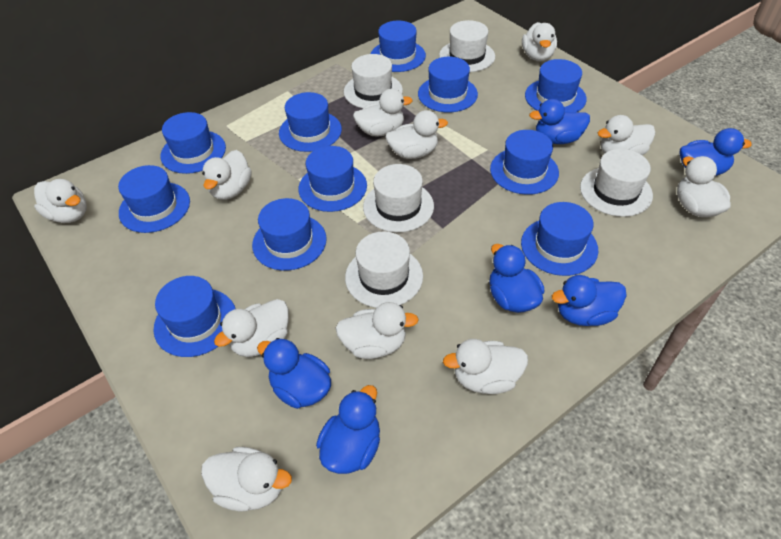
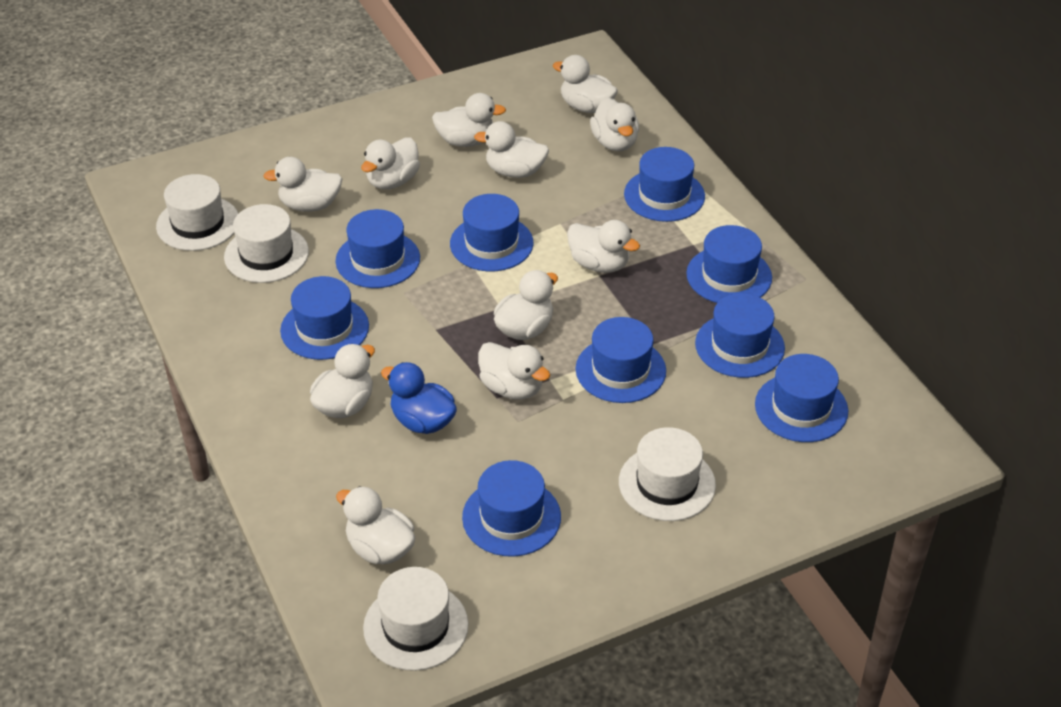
blue duck: [257,338,331,409] [316,385,380,474] [489,244,545,313] [529,99,590,144] [552,275,627,326] [679,128,752,176] = 6 -> [381,362,457,434] = 1
blue hat: [118,165,190,233] [154,276,236,357] [160,112,226,174] [252,198,327,271] [279,92,342,152] [298,146,367,212] [371,21,426,72] [418,57,478,112] [490,130,559,195] [521,202,598,276] [525,59,587,112] = 11 -> [280,276,369,360] [335,209,420,288] [450,194,533,271] [462,460,561,557] [576,317,666,403] [624,147,705,222] [686,225,772,303] [695,293,785,378] [755,354,848,442] = 9
white hat: [344,54,403,108] [345,231,423,308] [363,164,434,233] [439,20,495,72] [580,149,653,217] = 5 -> [156,174,238,251] [224,204,309,283] [363,567,468,671] [619,427,716,521] = 4

